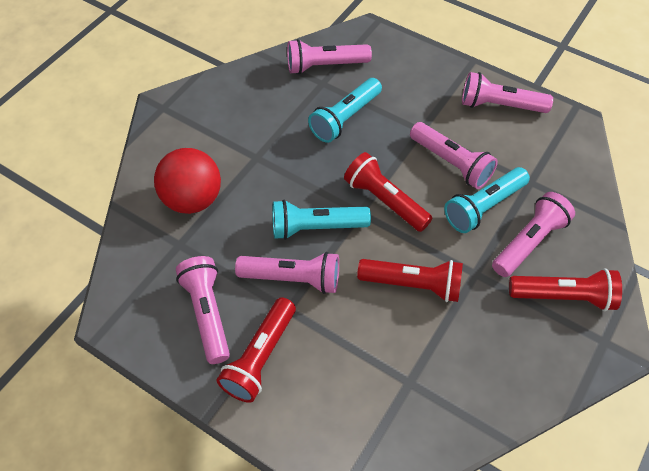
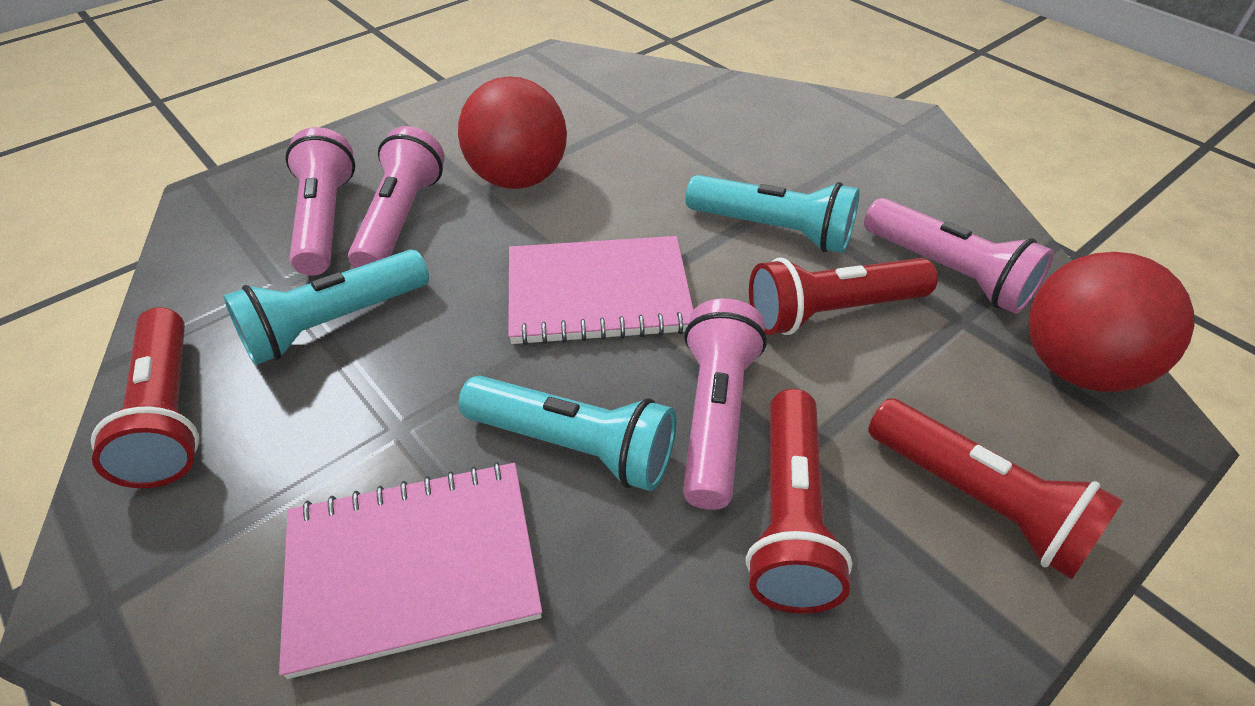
pink flashlight: [176,256,230,364] [235,252,339,294] [287,39,372,74] [410,122,498,189] [462,72,553,113] [492,192,575,277] = 6 -> [286,127,355,276] [348,126,445,268] [683,298,767,510] [864,198,1054,314] = 4
pink notebook: none = 0 -> [279,462,542,679] [508,236,693,345] = 2
red ball: [154,148,221,214] = 1 -> [458,76,567,189] [1029,252,1194,392] = 2

